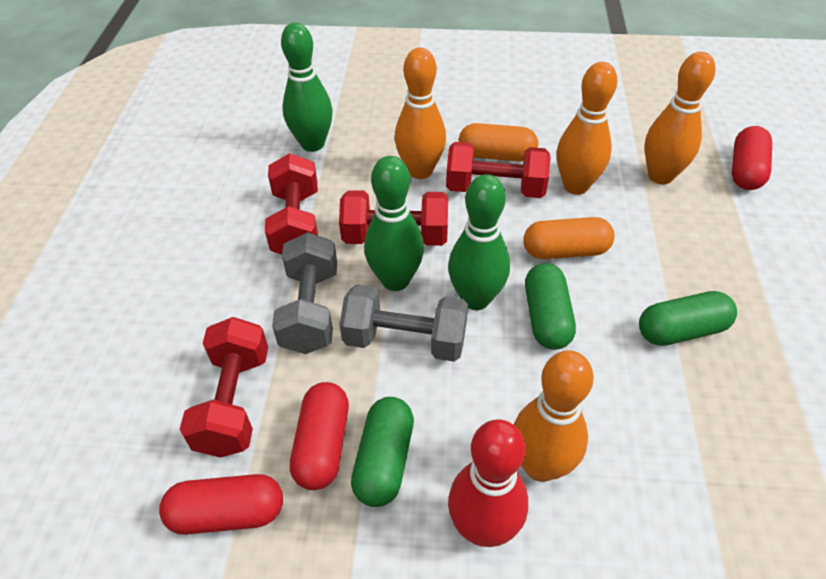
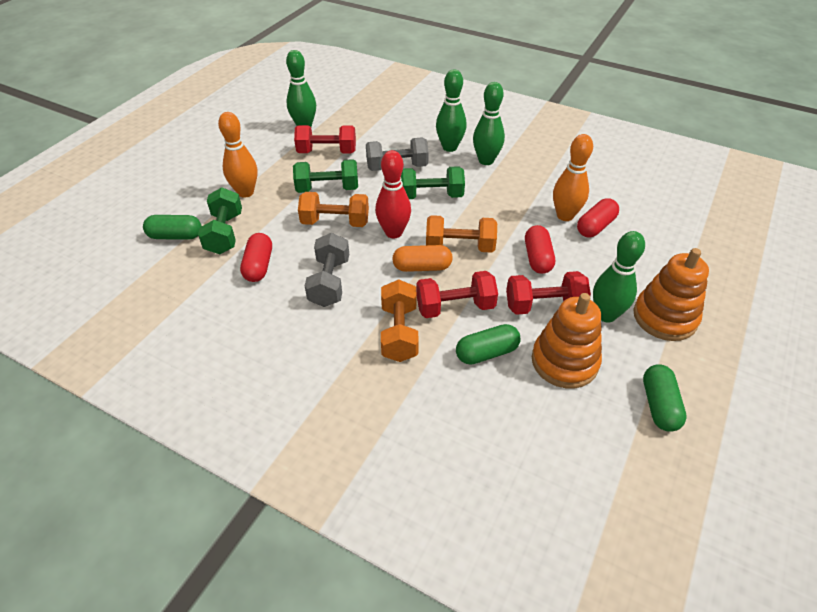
green bowling pin: [281,23,333,152] [364,156,424,291] [448,174,510,310] = 3 -> [286,50,316,127] [436,69,466,152] [473,82,505,165] [593,231,645,322] = 4
green dumbbell: none = 0 -> [198,187,242,254] [293,159,358,193] [401,166,465,199] = 3
orange bowling pin: [395,48,446,179] [514,351,594,482] [557,62,617,195] [645,52,716,184] = 4 -> [218,112,258,198] [553,134,593,221] = 2
orange capsule: [459,123,538,161] [523,217,615,259] = 2 -> [392,245,453,272] = 1
orange dumbbell: none = 0 -> [298,192,369,227] [381,279,419,362] [426,215,497,253] = 3
orange stacking toy: none = 0 -> [532,293,602,388] [633,248,709,341] = 2
red dumbbell: [180,317,268,458] [265,153,318,254] [339,190,448,246] [446,142,551,198] = 4 -> [294,125,356,153] [416,271,498,318] [506,271,591,315] = 3

